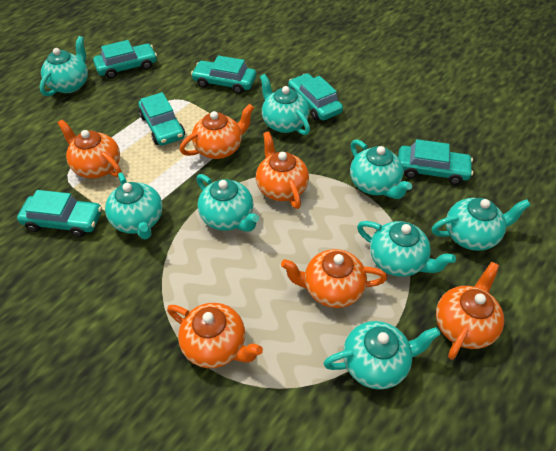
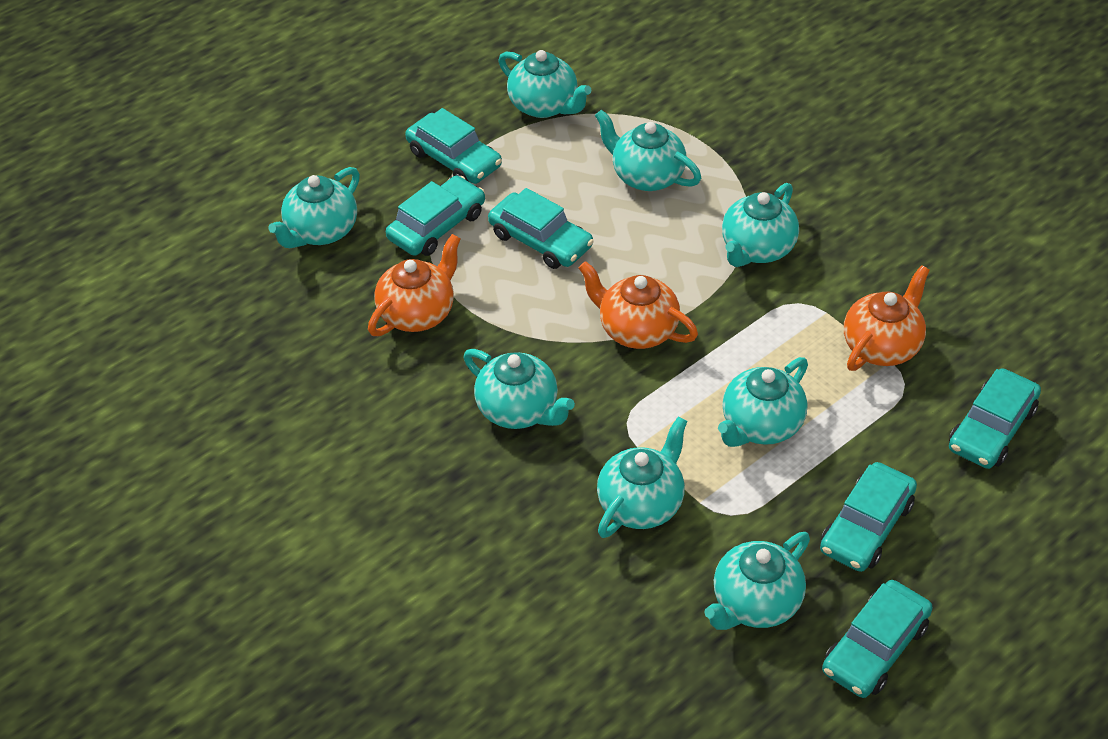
orange teapot: [58,119,122,178] [167,303,263,368] [180,104,254,159] [256,131,309,209] [281,249,387,308] [436,262,504,360] = 6 -> [368,234,461,336] [579,261,698,349] [844,265,930,371] = 3

